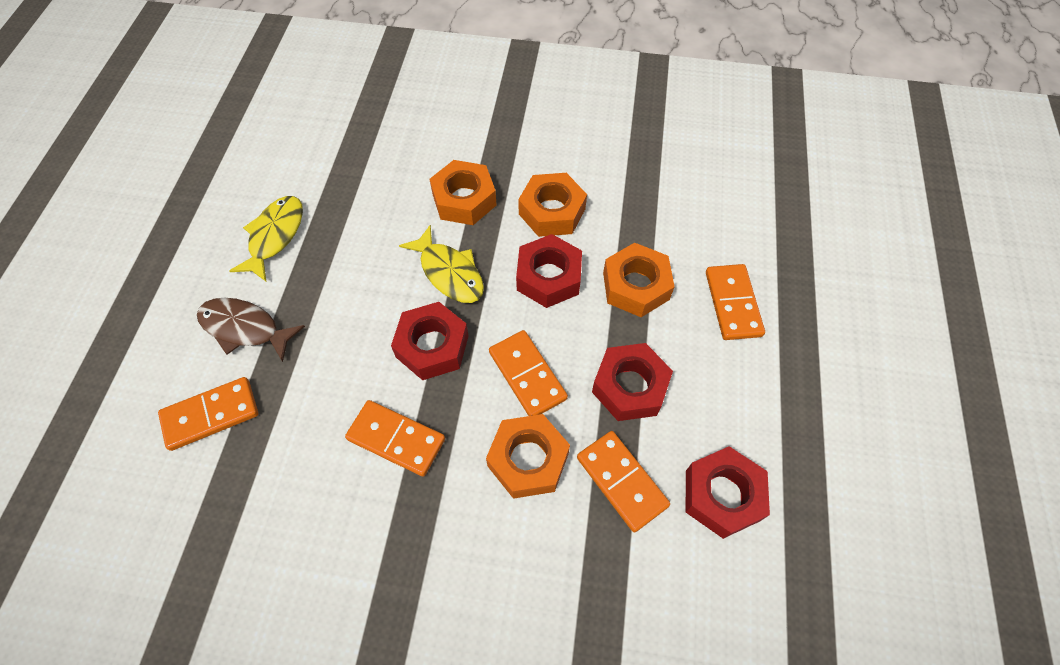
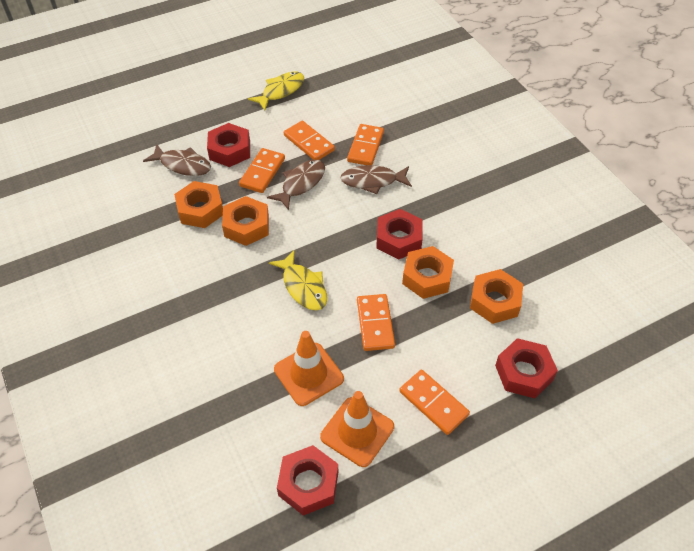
brown fish: [197,298,305,362] = 1 -> [143,144,211,176] [267,160,325,210] [340,165,412,194] = 3
orange traffic cone: none = 0 -> [274,331,344,406] [320,391,394,467] = 2

